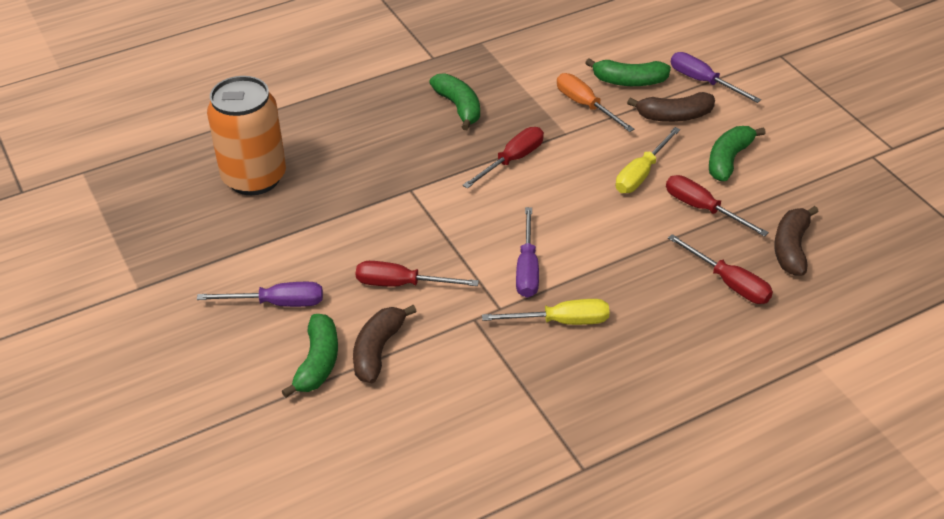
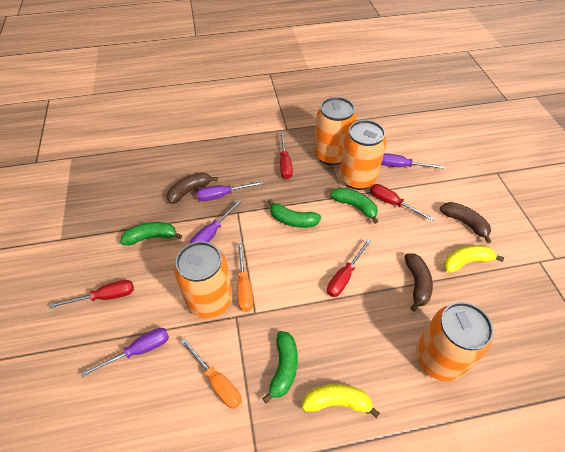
orange can: [207,76,286,195] = 1 -> [174,241,233,318] [314,97,357,165] [339,120,387,190] [416,302,494,382] = 4
orange screwdriver: [557,73,634,132] = 1 -> [181,338,242,409] [237,242,253,312] = 2
purple screwdriver: [197,282,323,307] [516,207,539,298] [671,52,761,103] = 3 -> [81,328,169,377] [190,200,241,244] [197,181,264,201] [381,153,445,169] = 4
yellow banana: none = 0 -> [302,384,380,418] [443,245,504,273] = 2
yellow screwdriver: [482,299,610,325] [616,127,680,193] = 2 -> none = 0

